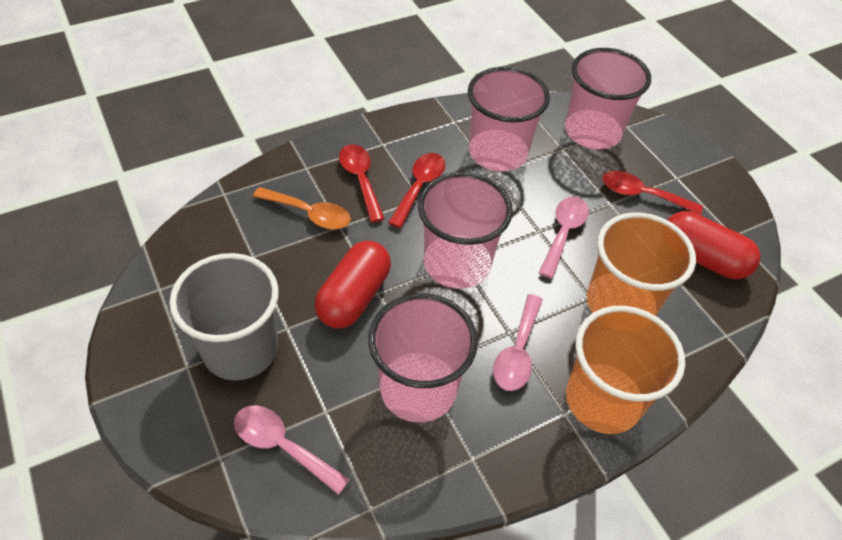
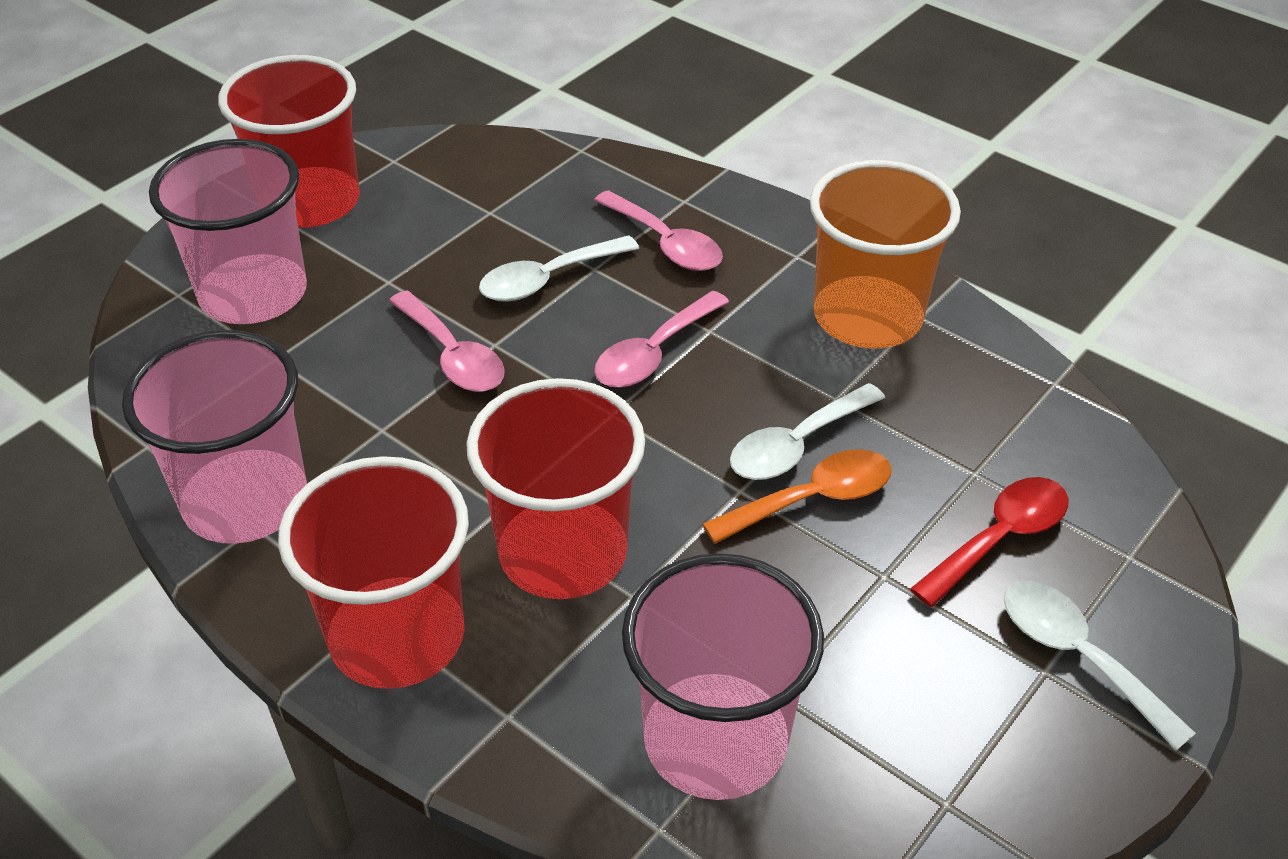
grey cup: [169,253,279,380] = 1 -> none = 0
orange cup: [566,306,685,434] [587,212,696,316] = 2 -> [810,160,961,349] = 1
pink cup: [368,293,478,422] [418,172,513,289] [468,67,550,171] [565,48,651,149] = 4 -> [122,330,307,544] [149,139,307,324] [622,553,824,800] = 3
red capsule: [314,241,391,329] [667,211,760,279] = 2 -> none = 0
red cup: none = 0 -> [218,55,360,228] [278,456,469,689] [466,378,645,599] = 3
red spoon: [339,144,385,222] [388,153,445,228] [602,171,703,215] = 3 -> [910,477,1069,607] = 1
white spoon: none = 0 -> [479,235,639,302] [730,383,885,480] [1004,581,1196,751] = 3

